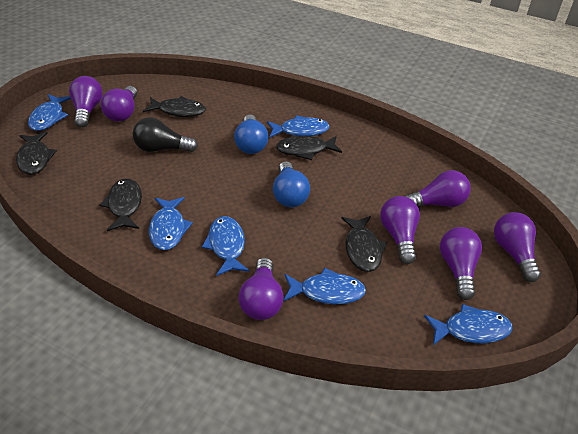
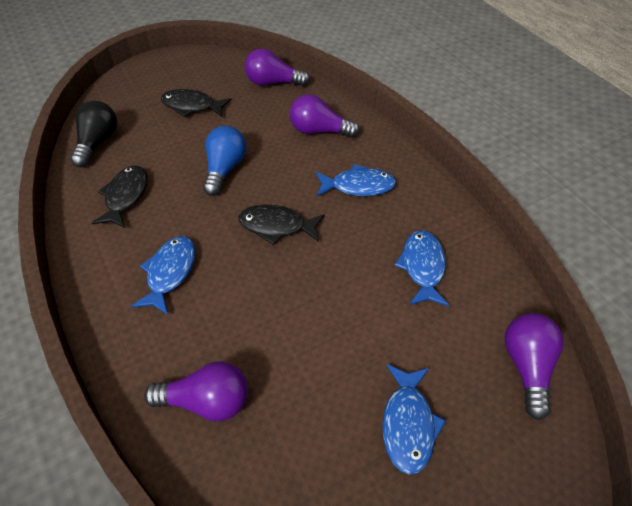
black fish: [16,132,57,175] [100,178,142,231] [143,96,206,117] [276,136,342,160] [341,216,387,272] = 5 -> [91,165,148,228] [161,89,232,117] [238,204,325,245] = 3
blue fish: [28,94,71,131] [149,197,193,250] [202,216,249,276] [267,115,330,138] [283,268,366,304] [424,304,513,345] = 6 -> [131,236,196,315] [316,164,396,196] [382,364,446,475] [394,230,449,306] = 4
blue light bulb: [234,115,268,154] [273,161,310,207] = 2 -> [203,126,247,196] = 1
purple light bulb: [69,76,103,128] [101,86,137,122] [239,258,283,320] [380,196,420,264] [404,170,471,207] [440,227,482,300] [494,212,541,282] = 7 -> [144,361,248,421] [245,48,310,86] [290,94,360,138] [505,313,564,420] = 4

